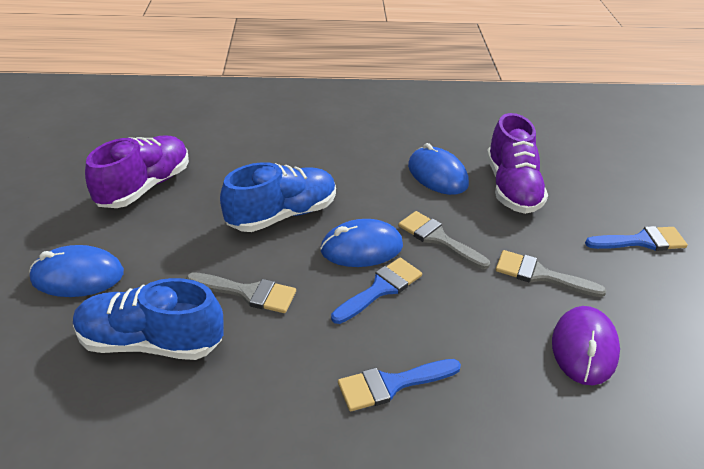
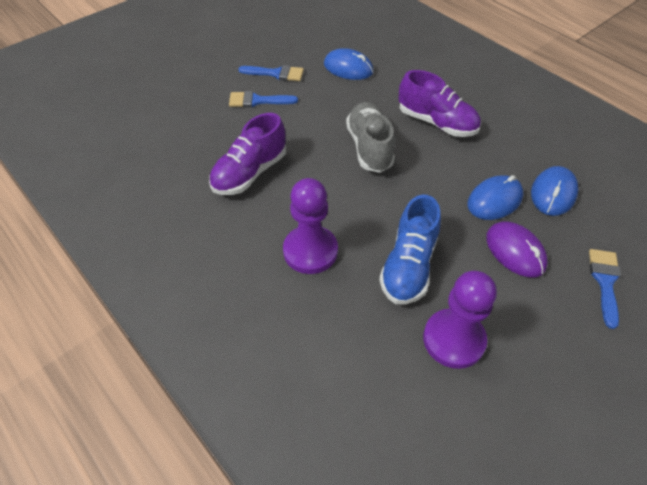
blue shoe: [73,278,223,360] [220,162,336,232] = 2 -> [379,195,441,304] = 1
grey brush: [186,272,296,313] [398,211,490,269] [496,250,606,297] = 3 -> none = 0
grey shoe: none = 0 -> [346,102,395,173] = 1
purple pawn: none = 0 -> [283,178,338,274] [423,271,497,369] = 2

